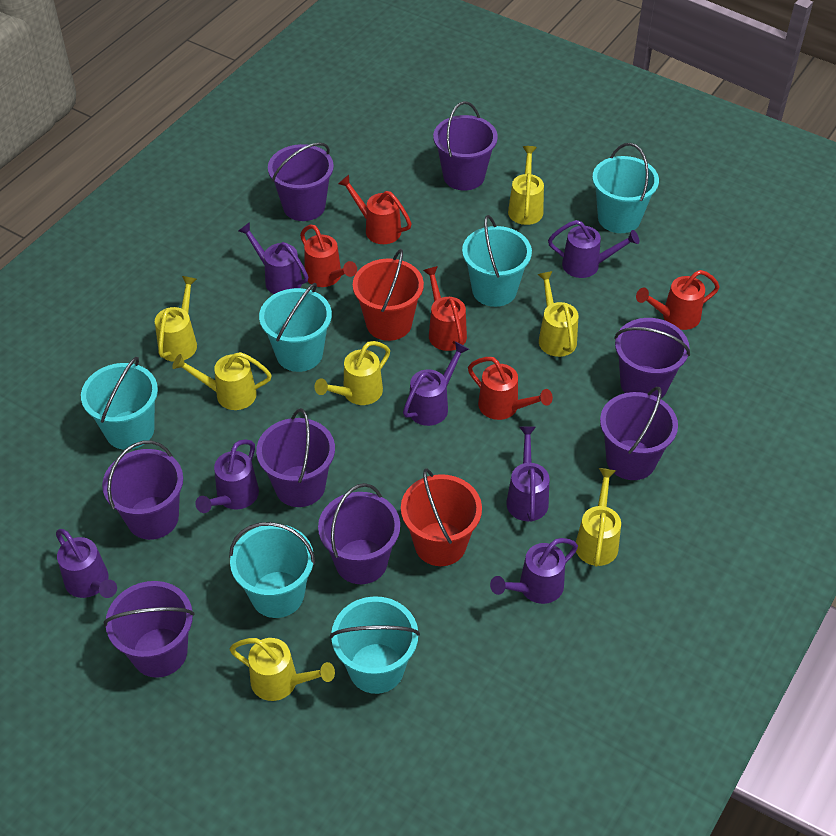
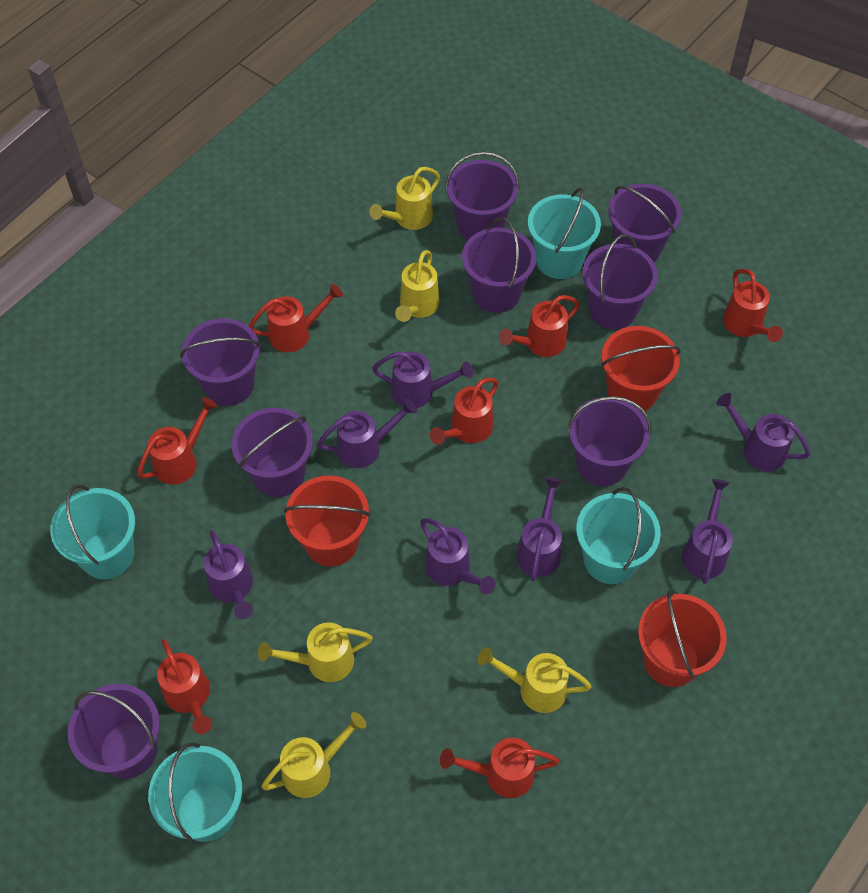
red bucket: [353,249,424,341] [401,468,482,566] = 2 -> [284,476,371,567] [601,326,681,411] [638,590,727,687] = 3
red watering can: [300,224,357,287] [338,175,412,244] [423,266,467,351] [468,357,553,420] [636,270,720,330] = 5 -> [137,397,217,485] [157,639,212,734] [249,284,343,352] [430,378,499,445] [440,737,559,798] [499,295,580,357] [723,269,783,342] = 7
turquoise bucket: [81,357,158,450] [229,522,315,618] [259,283,332,372] [330,596,420,694] [462,215,532,307] [592,143,659,233] = 6 -> [50,485,135,579] [148,742,242,842] [528,188,601,279] [576,487,661,584] = 4
yellow watering can: [155,276,197,362] [172,352,272,410] [230,638,335,701] [314,341,390,405] [508,146,544,225] [538,271,578,357] [576,468,621,567] = 7 -> [258,622,373,682] [261,712,366,798] [369,167,440,230] [395,250,440,322] [478,647,592,713] = 5

